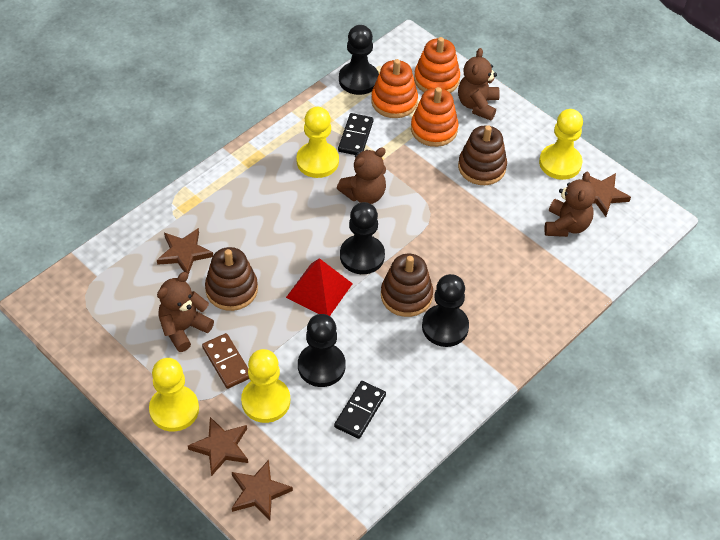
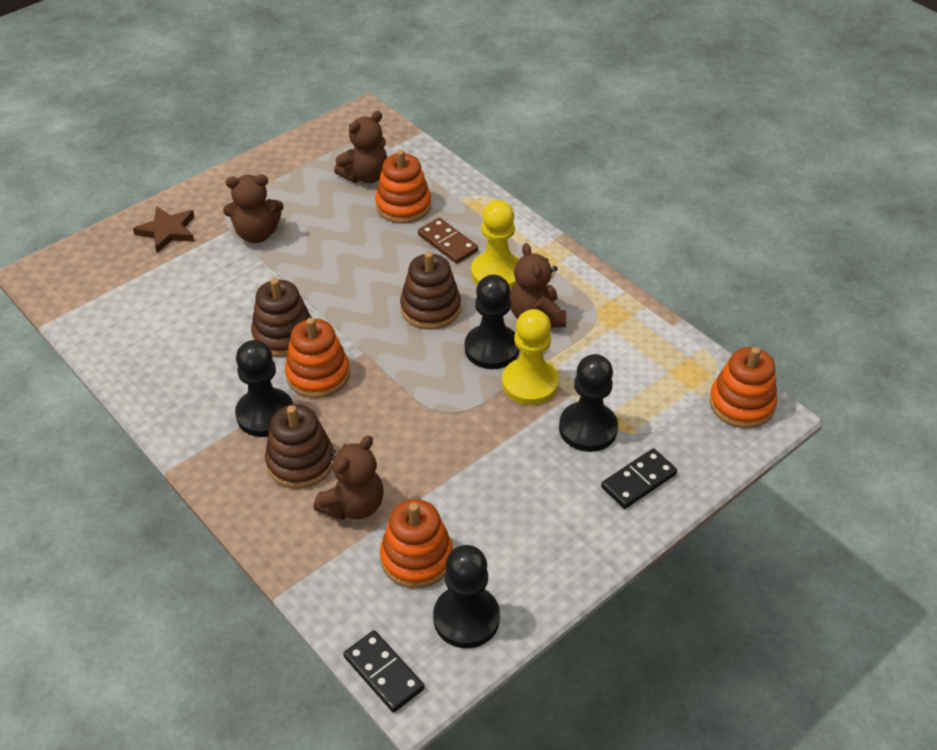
brown star: [157,228,213,275] [188,417,248,476] [232,460,293,521] [582,173,631,217] = 4 -> [133,207,195,253] = 1
orange stacking toy: [371,59,418,118] [411,87,459,147] [414,37,460,93] = 3 -> [285,318,350,398] [375,149,431,224] [380,499,453,588] [709,347,777,428] = 4
red pyramid: [286,258,353,316] = 1 -> none = 0
yellow pawn: [149,358,199,431] [241,349,290,423] [296,107,339,178] [539,109,583,180] = 4 -> [471,200,519,289] [502,309,559,405] = 2

